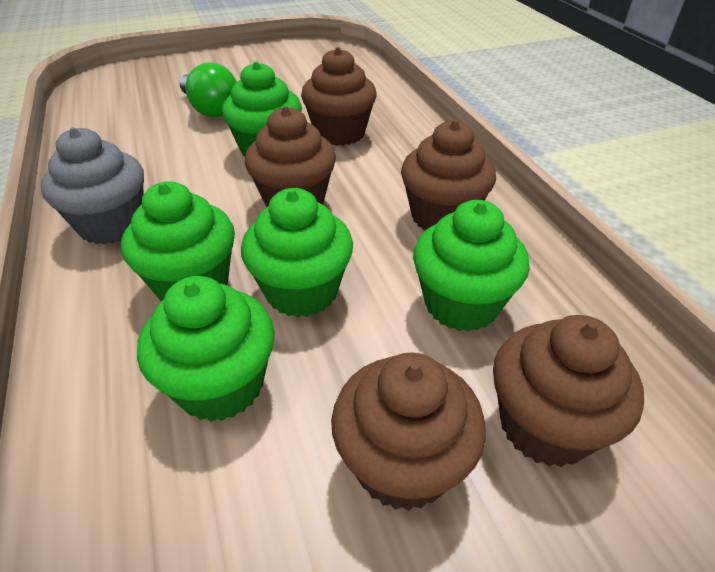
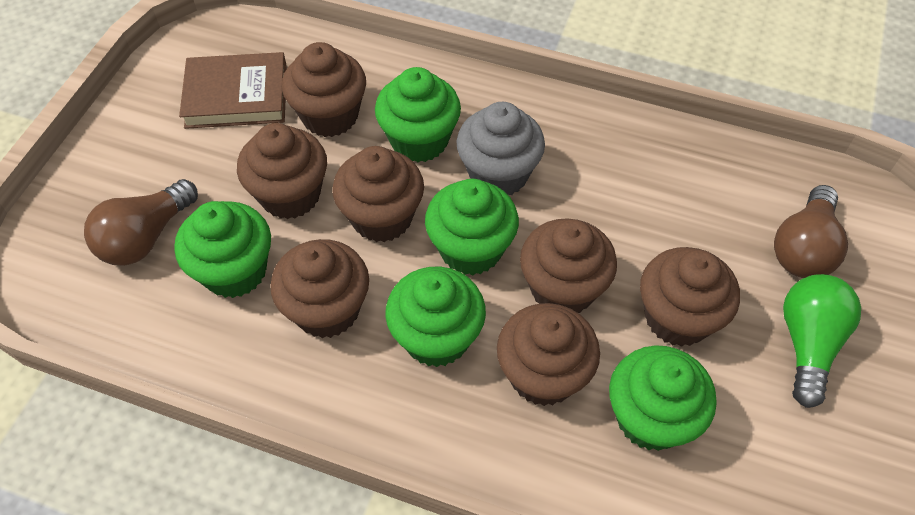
brown book: none = 0 -> [179,52,287,129] = 1
brown cupcake: [245,106,336,207] [301,47,377,146] [331,352,486,511] [401,120,496,230] [493,315,644,467] = 5 -> [237,123,327,219] [270,239,369,338] [282,42,366,137] [332,146,424,242] [497,303,600,406] [520,218,617,313] [640,247,740,347] = 7
brown light bulb: none = 0 -> [84,179,198,266] [774,185,848,278] = 2

